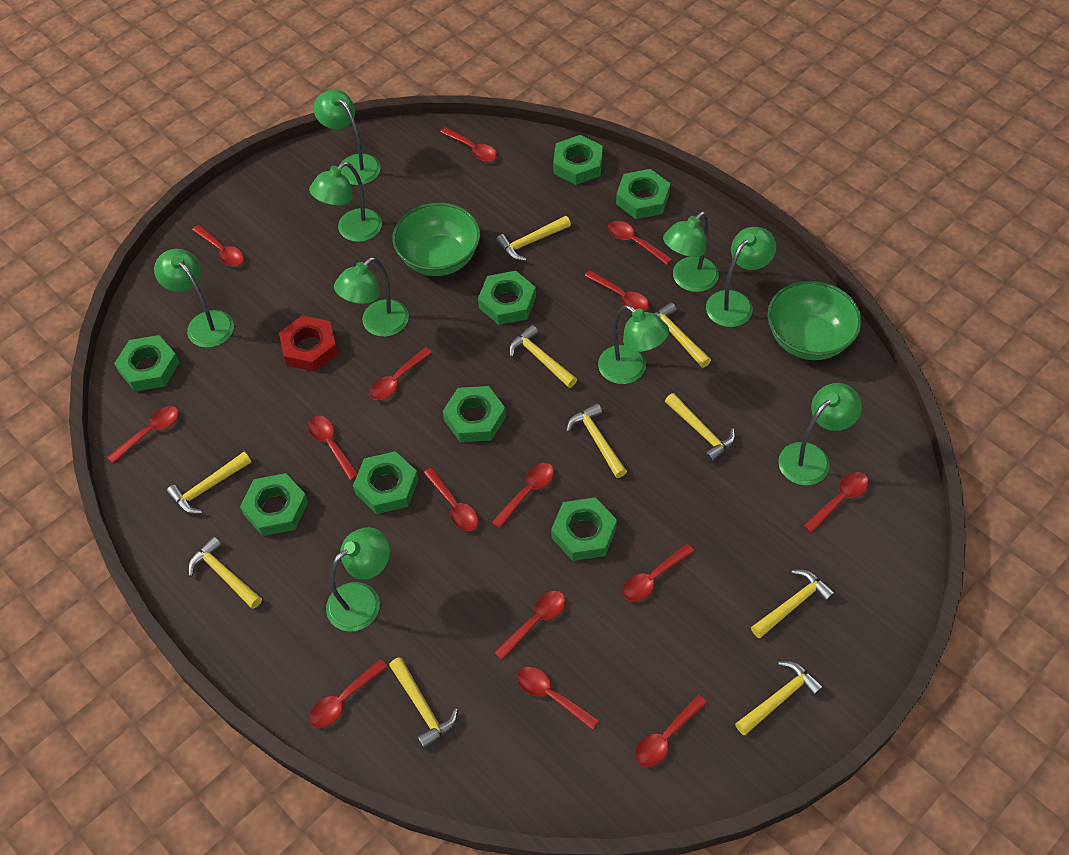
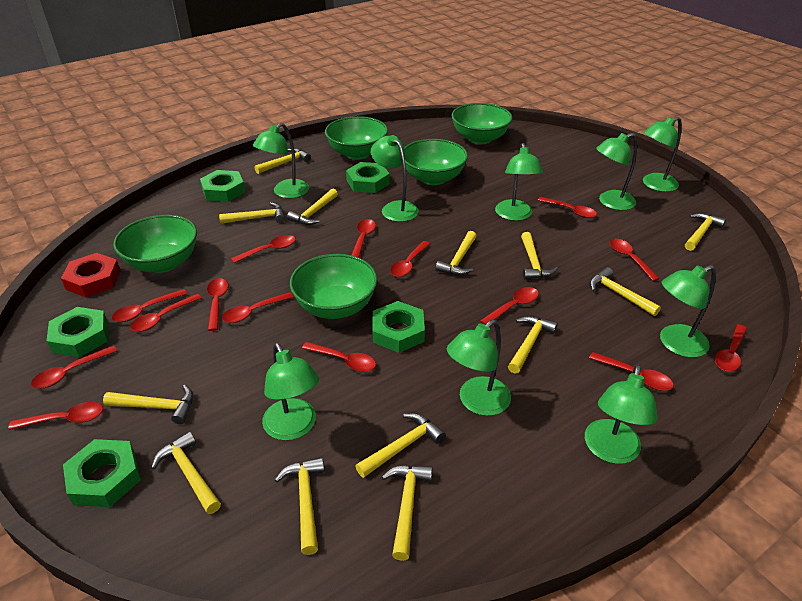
green bowl: [392,202,480,276] [768,281,862,360] = 2 -> [113,215,197,273] [290,254,377,319] [325,116,388,160] [404,139,468,185] [451,103,512,144] = 5
green nut: [114,335,180,391] [240,473,308,536] [353,451,419,514] [443,386,506,442] [478,271,536,325] [551,497,617,561] [553,135,603,185] [616,169,670,219] = 8 -> [47,307,108,357] [63,439,141,507] [200,170,245,202] [346,162,390,193] [372,301,425,353] = 5
yellow hammer: [166,452,251,514] [188,536,262,609] [389,657,458,749] [496,216,571,261] [509,325,577,388] [566,403,627,478] [654,302,711,368] [665,393,736,463] [735,661,824,735] [751,569,835,638] = 10 -> [103,385,193,424] [151,431,221,514] [219,202,285,224] [254,148,311,174] [275,457,324,555] [287,189,338,225] [355,413,446,478] [382,465,433,561] [435,231,477,275] [508,316,558,374] [521,232,558,279] [590,267,661,316] [685,213,726,251] = 13

